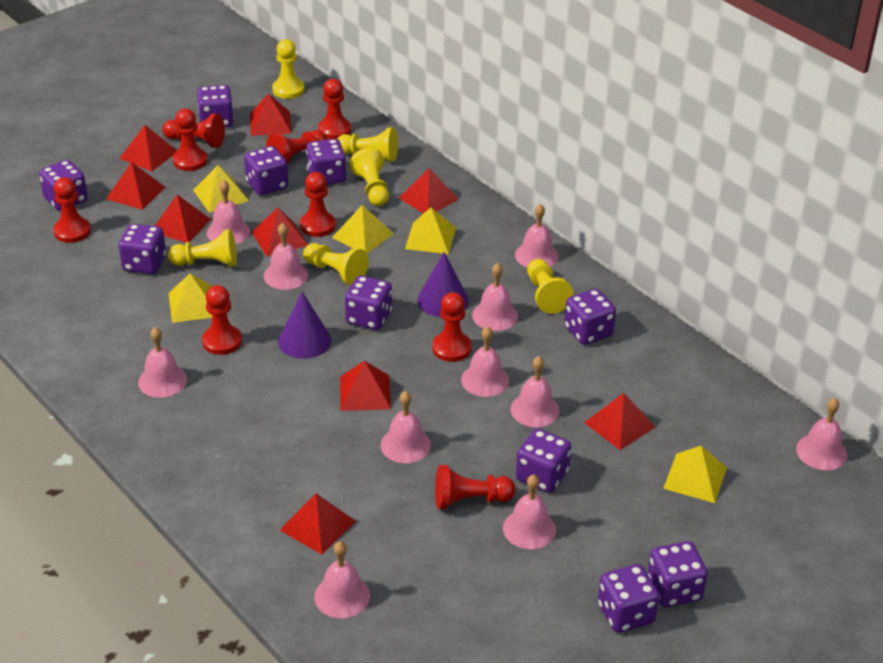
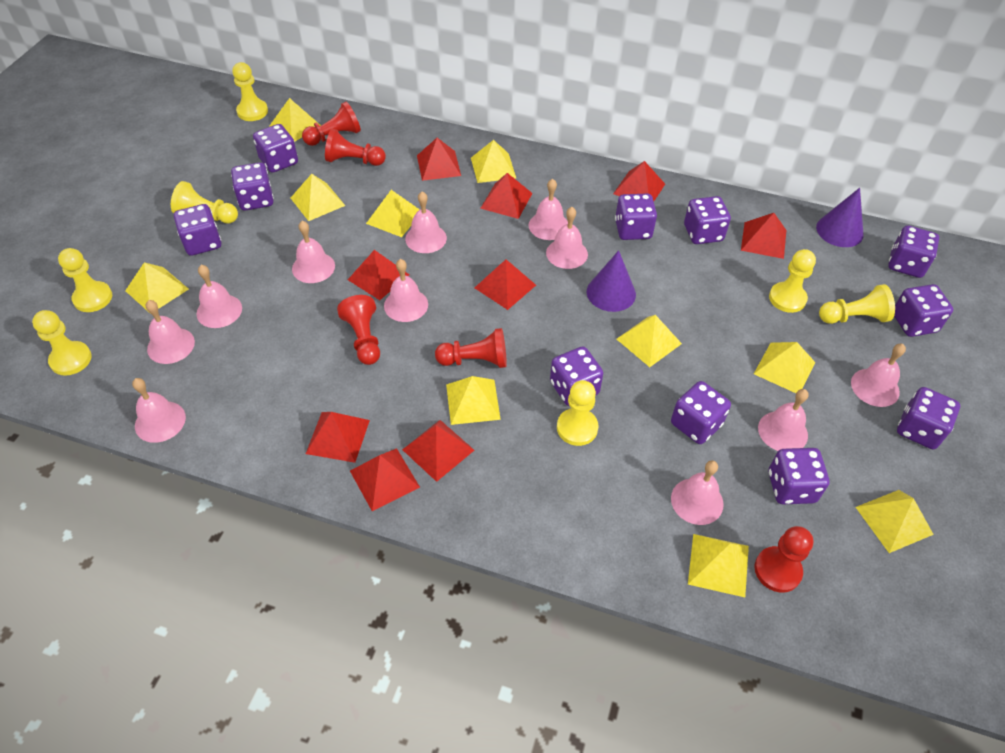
purple dice: [39,160,88,211] [119,224,166,274] [197,85,234,127] [244,146,288,195] [306,139,346,185] [345,275,392,330] [516,429,571,493] [564,289,616,345] [598,564,659,633] [647,541,708,607] = 10 -> [174,204,221,256] [231,162,274,211] [253,124,298,173] [550,346,603,406] [615,193,657,240] [671,381,731,444] [684,196,731,244] [769,448,830,504] [888,225,939,278] [894,284,953,337] [897,387,960,449] = 11
red pawn: [53,177,91,243] [162,114,225,148] [173,108,207,171] [202,285,242,355] [266,130,327,165] [300,172,336,237] [318,79,351,139] [432,292,472,362] [435,465,516,509] = 9 -> [302,102,361,146] [325,129,386,166] [337,295,380,365] [435,328,507,368] [754,526,813,593] = 5
yellow pawn: [168,229,237,267] [272,39,304,99] [303,243,369,285] [337,127,398,162] [350,148,389,206] [527,259,573,314] = 6 -> [32,310,92,375] [58,248,112,312] [171,181,238,223] [232,62,268,121] [557,380,599,446] [769,249,816,313] [819,284,895,324] = 7
yellow pyramid: [168,273,212,323] [193,165,249,213] [332,205,394,254] [405,207,456,254] [663,446,727,503] = 5 -> [125,262,189,314] [270,98,321,142] [291,174,345,221] [366,190,420,237] [446,376,501,425] [471,140,516,183] [617,315,682,367] [688,534,749,597] [754,342,815,393] [856,490,934,553] = 10

